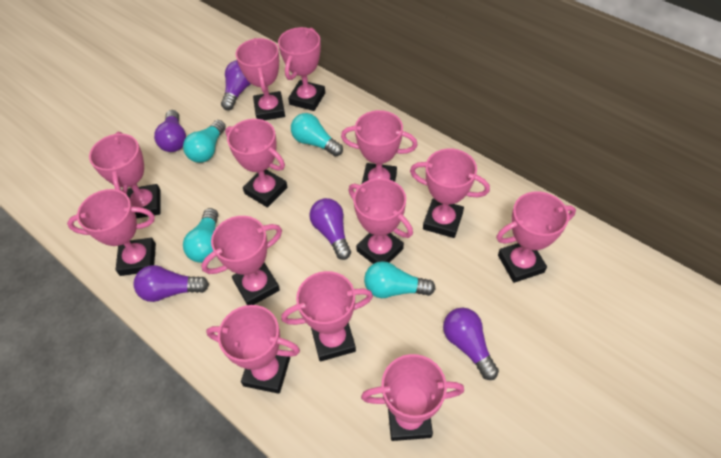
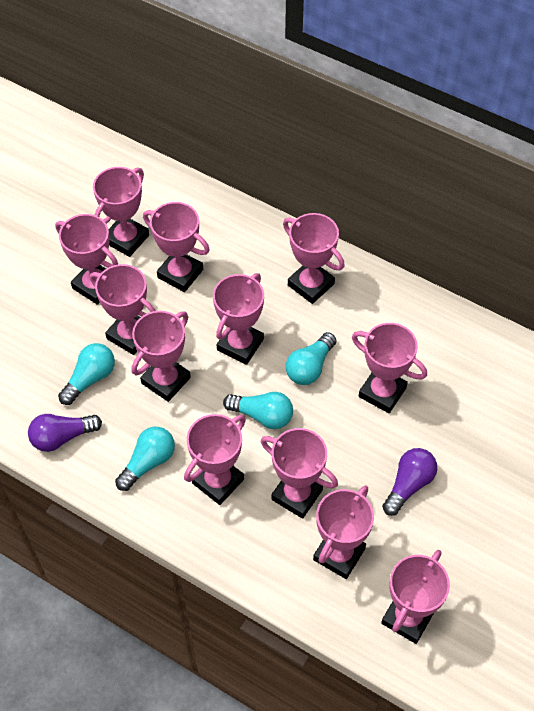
pink trophy: [67,189,156,276] [89,131,161,219] [201,216,282,305] [206,305,300,394] [225,119,288,208] [236,38,285,120] [278,27,325,111] [281,271,373,362] [341,110,418,184] [348,178,413,264] [361,354,464,441] [410,148,490,238] [496,191,576,283] = 13 -> [55,214,118,305] [90,264,156,355] [93,167,149,257] [131,311,191,402] [143,202,210,292] [184,414,246,505] [213,273,264,365] [261,428,338,519] [283,213,345,304] [313,485,374,579] [352,323,427,413] [381,550,450,644] = 12
purple light bulb: [134,265,209,302] [154,110,186,152] [221,60,251,110] [309,198,351,260] [443,308,499,380] = 5 -> [28,414,102,452] [382,448,437,516] = 2

